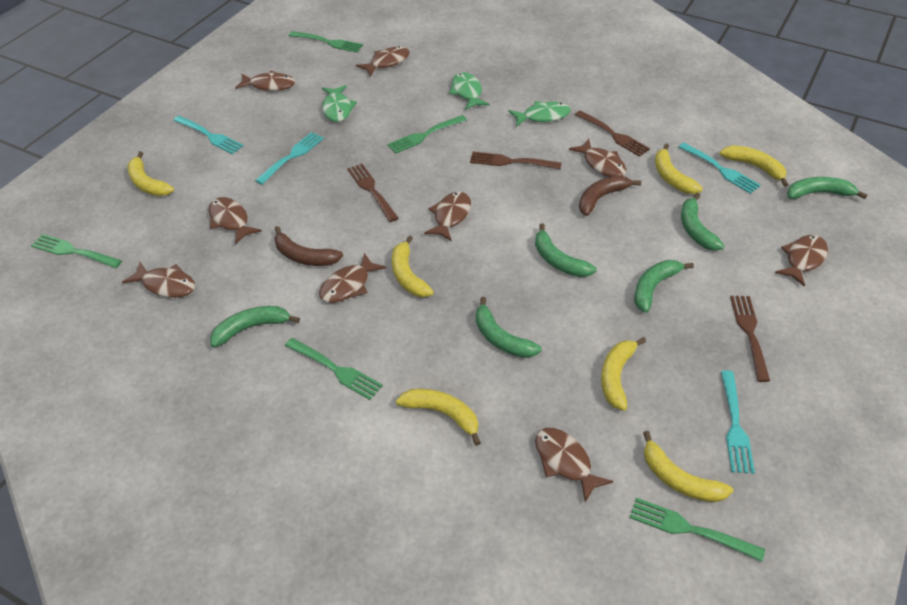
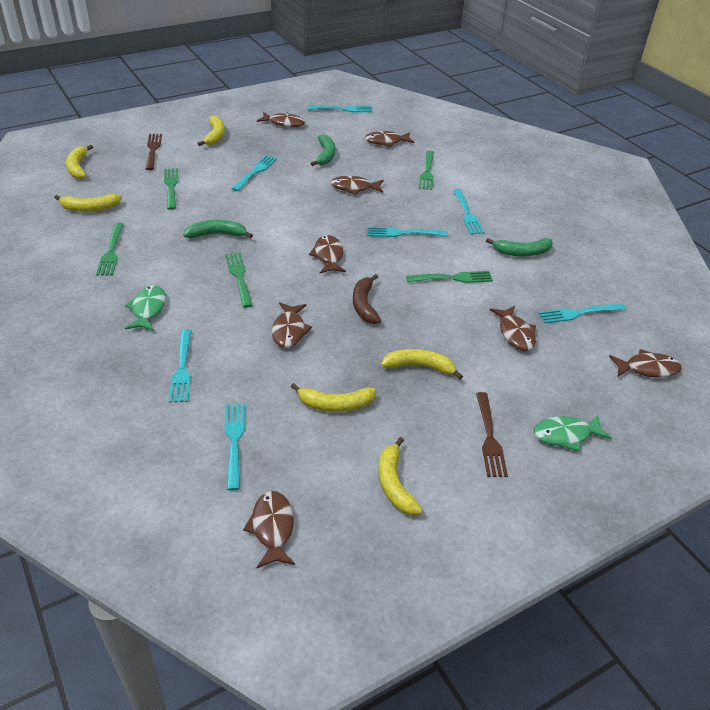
brown banana: [274,226,343,266] [579,176,641,216] = 2 -> [353,274,381,324] = 1
brown fish: [122,262,195,298] [209,197,262,244] [235,71,295,91] [319,253,386,303] [356,46,409,77] [424,191,471,242] [535,428,613,503] [569,139,627,177] [775,235,828,287] = 9 -> [243,491,295,568] [257,112,305,127] [272,302,312,348] [309,235,346,273] [330,176,384,195] [365,131,414,147] [490,306,536,351] [609,349,682,378] = 8
brown fork: [347,164,399,222] [470,152,562,170] [575,110,650,157] [730,296,770,382] = 4 -> [146,134,162,170] [476,392,508,477] = 2
green banana: [210,306,300,348] [476,297,542,358] [535,223,597,277] [634,260,694,313] [681,193,725,251] [787,177,867,199] = 6 -> [183,220,253,238] [310,134,335,166] [486,238,553,256] = 3
green fish: [322,85,357,122] [449,72,489,110] [508,101,571,127] = 3 -> [125,285,166,331] [534,415,612,451] = 2
turquoise fork: [173,116,244,154] [255,132,324,184] [679,143,761,194] [721,370,755,474] = 4 -> [169,329,192,402] [225,403,245,490] [232,155,277,191] [308,105,372,112] [367,227,448,237] [453,189,485,234] [538,303,627,323] = 7
yellow banana: [128,151,174,196] [392,235,434,297] [396,389,481,446] [601,337,646,411] [643,431,733,502] [655,144,703,194] [719,146,788,187] = 7 -> [54,194,122,212] [66,145,93,179] [197,116,225,146] [291,383,376,412] [378,437,423,515] [381,349,463,380] = 6

